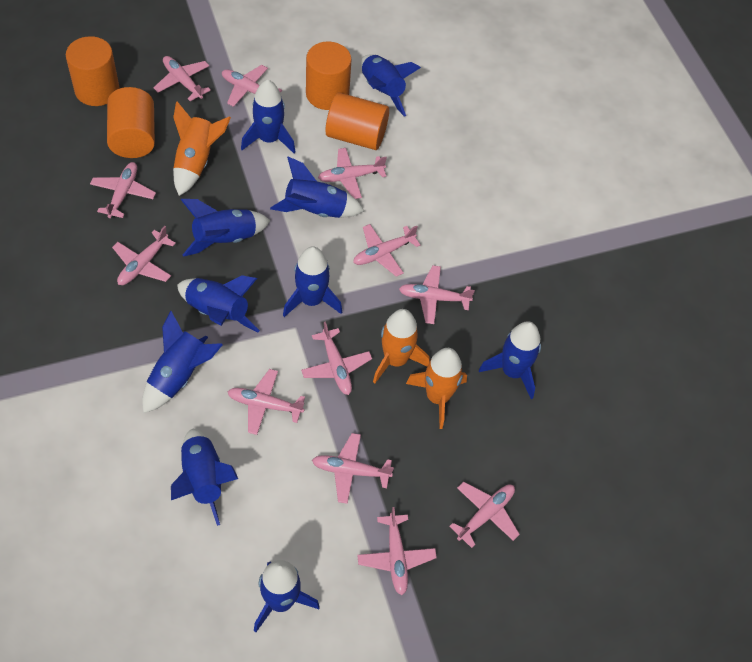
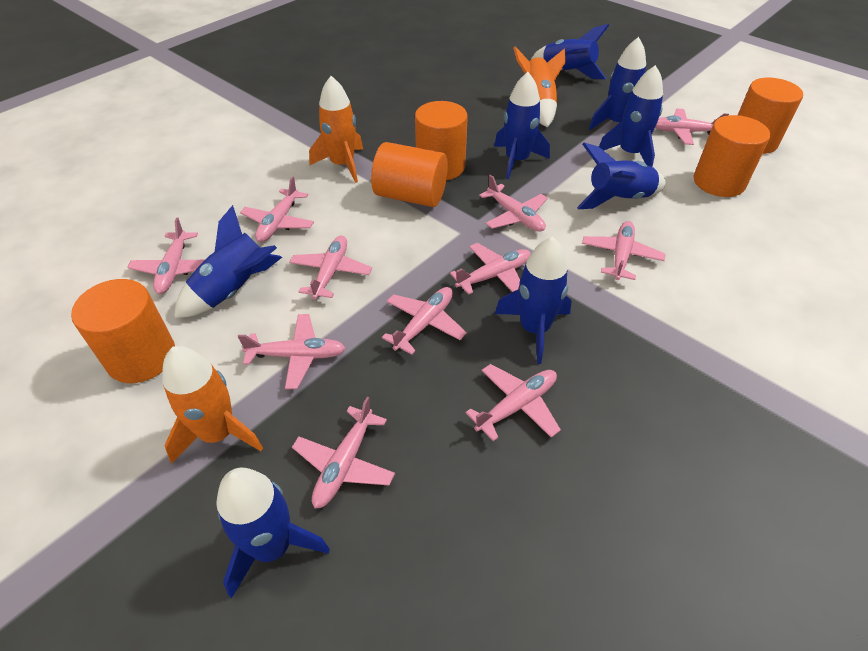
blue rocket: [142,311,223,413] [171,428,238,526] [177,275,260,332] [181,199,270,257] [241,80,296,153] [254,560,320,632] [270,157,364,218] [283,246,342,317] [361,54,421,117] [479,321,541,399] = 10 -> [174,205,282,318] [216,468,330,598] [494,72,550,179] [495,236,572,364] [531,24,609,79] [577,142,666,209] [589,37,646,130] [599,65,663,167] = 8
orange cylinder: [66,36,119,106] [107,87,155,158] [306,42,352,110] [325,92,389,150] = 4 -> [71,279,175,383] [371,142,448,207] [415,101,468,180] [694,115,770,197] [738,78,803,154] = 5
pink plane: [90,162,156,218] [112,226,176,285] [153,56,211,101] [222,65,282,107] [228,369,305,435] [301,322,372,395] [312,433,394,504] [318,148,387,199] [353,224,421,277] [357,507,437,595] [399,265,475,324] [449,482,520,548] = 12 -> [127,218,204,294] [238,314,346,389] [240,176,314,242] [289,236,372,299] [292,397,395,509] [382,287,467,355] [450,243,531,295] [466,364,561,441] [479,175,548,232] [582,221,665,280] [655,109,729,145] = 11

